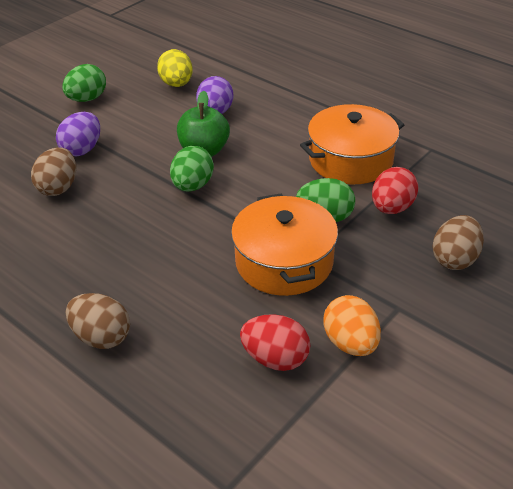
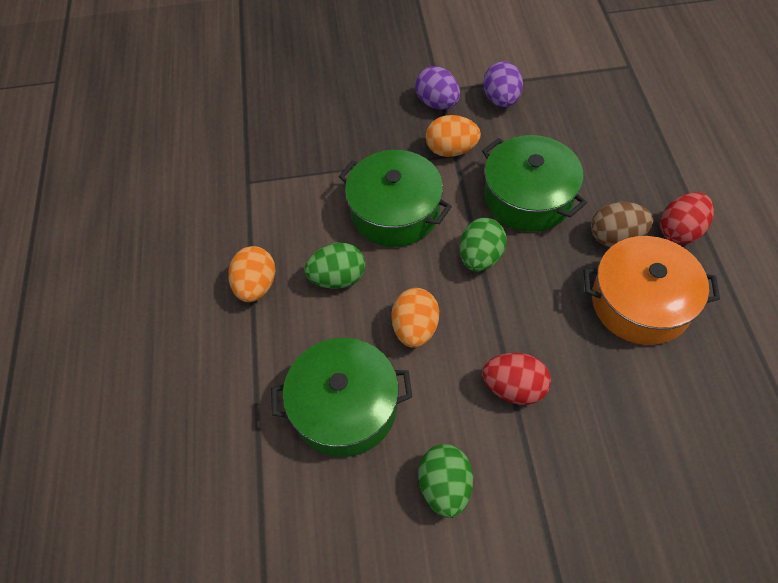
brown egg: [31,147,76,196] [66,293,130,349] [432,215,484,270] = 3 -> [591,202,653,247] = 1
green apple: [177,91,230,157] = 1 -> none = 0
green pot: none = 0 -> [271,338,412,457] [339,150,452,247] [482,135,587,232] = 3
orange egg: [323,295,381,356] = 1 -> [228,246,275,302] [391,288,439,348] [426,115,481,157] = 3
orange pot: [231,194,338,296] [300,104,404,184] = 2 -> [584,236,720,345] = 1
yellow egg: [157,49,193,87] = 1 -> none = 0

